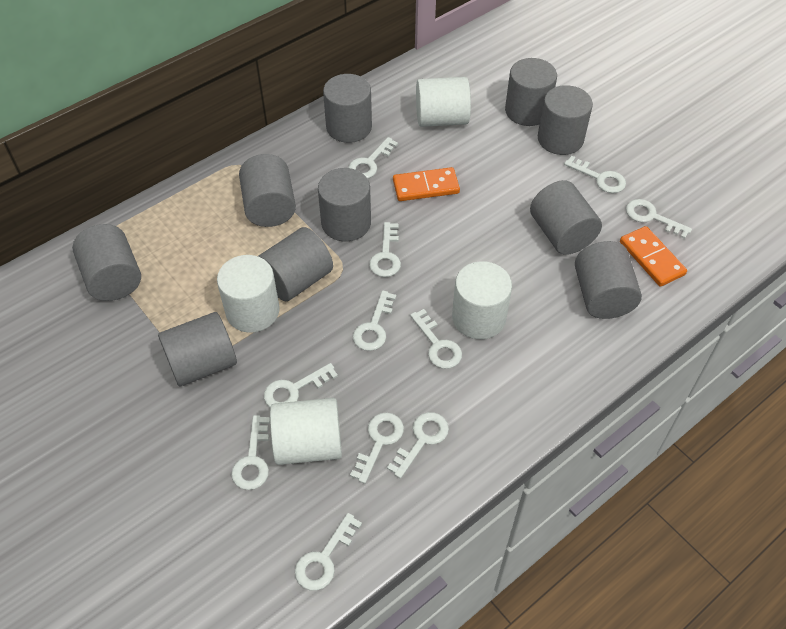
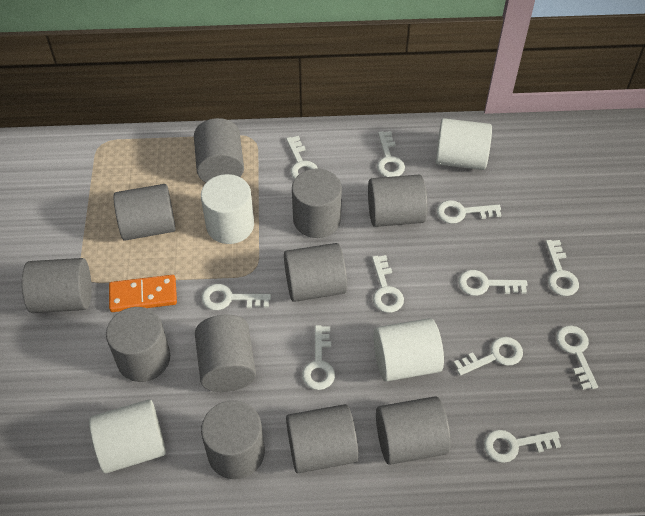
grey cylinder: [72,224,141,301] [158,312,237,386] [239,154,296,227] [258,227,333,301] [318,168,371,241] [323,74,372,143] [505,58,557,126] [530,180,602,255] [538,85,593,155] [575,241,642,319] = 10 -> [22,258,91,313] [106,307,170,382] [113,184,176,241] [194,118,244,183] [195,315,256,392] [201,400,265,479] [284,243,347,302] [286,404,359,473] [292,168,342,238] [368,174,427,227] [376,396,451,465] = 11
orange domino: [393,167,460,201] [620,226,687,287] = 2 -> [109,275,177,312] = 1

